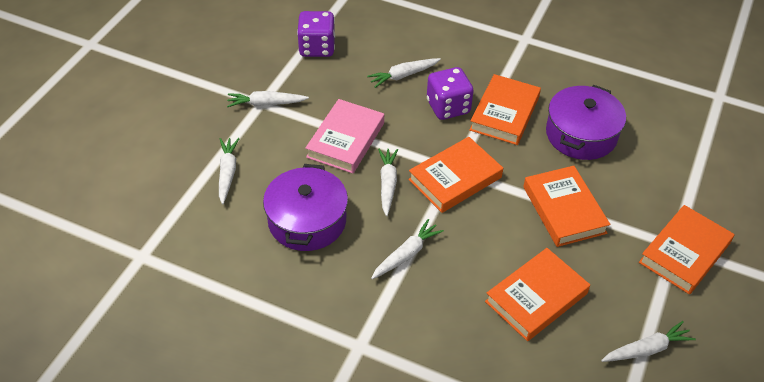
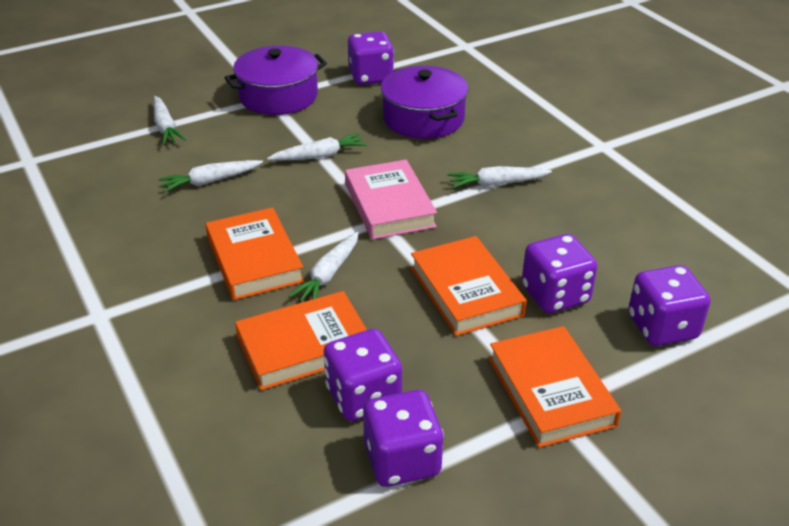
orange book: [408,137,503,213] [469,74,541,145] [485,248,590,341] [523,166,610,247] [639,205,734,295] = 5 -> [206,207,305,300] [235,291,367,390] [411,236,527,336] [489,326,621,448] = 4
purple dice: [297,11,335,57] [427,67,474,120] = 2 -> [324,329,402,421] [348,31,394,85] [363,390,444,487] [522,234,597,313] [628,265,711,346] = 5
white carrot: [219,138,240,204] [227,91,309,107] [367,58,441,88] [371,219,444,279] [378,149,398,216] [601,321,696,362] = 6 -> [154,96,186,145] [158,160,263,193] [267,133,367,161] [288,232,359,302] [447,166,552,188] = 5

